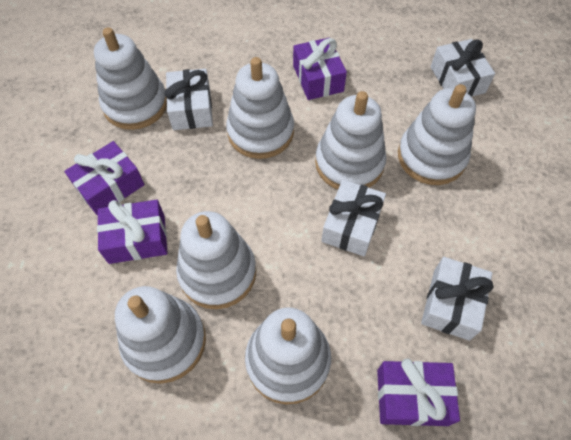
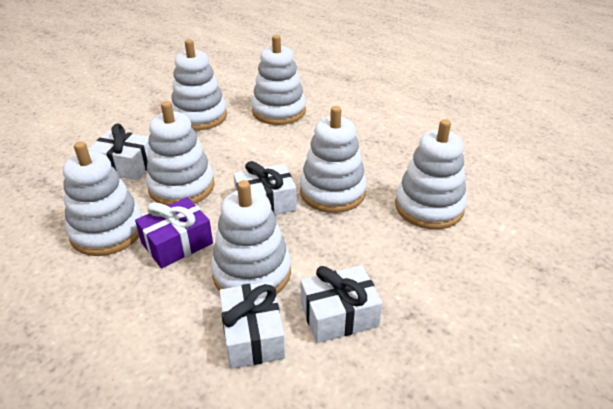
purple gift: [64,141,145,216] [97,200,168,264] [293,38,347,100] [377,358,460,426] = 4 -> [135,197,213,268] = 1

